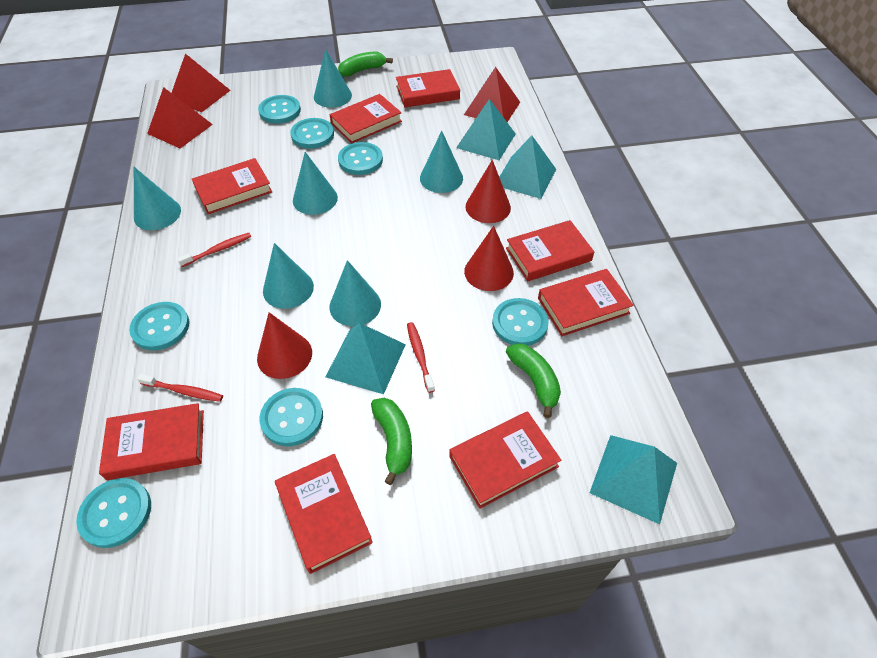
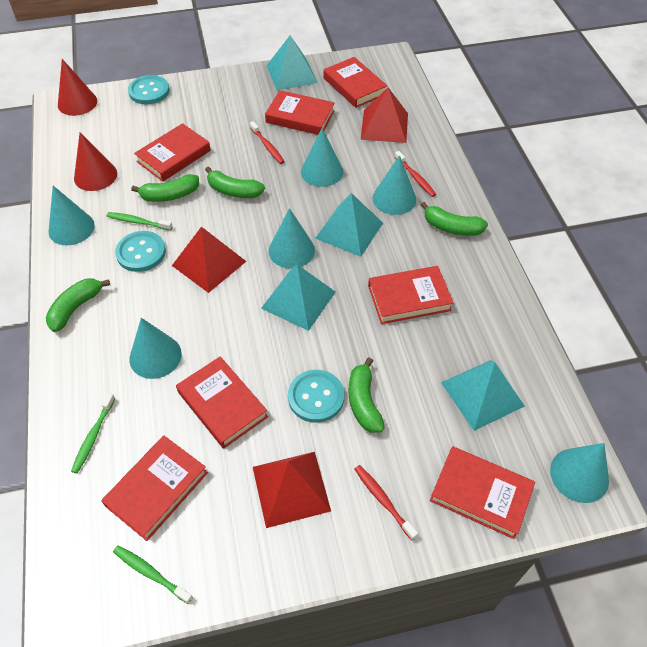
green banana: [338,51,393,76] [371,398,412,485] [506,343,561,418] = 3 -> [46,278,110,332] [131,174,199,202] [205,166,265,198] [349,357,385,433] [421,202,488,236] = 5
green toothbrush: none = 0 -> [71,393,115,473] [107,212,173,230] [113,545,193,604] = 3
red book: [99,403,204,480] [192,158,272,214] [275,454,373,574] [330,94,402,143] [396,69,460,107] [449,411,561,509] [506,220,594,281] [538,269,634,336] = 8 -> [101,436,208,541] [134,123,211,182] [176,356,268,449] [265,90,334,135] [323,57,387,108] [368,266,453,324] [430,446,535,539] = 7
red cone: [257,312,312,379] [464,226,514,291] [466,160,511,223] = 3 -> [58,59,97,116] [74,132,117,191] = 2
turquoise button: [76,478,151,548] [129,302,189,350] [258,95,301,124] [259,388,323,446] [290,118,334,149] [338,142,383,175] [492,298,548,346] = 7 -> [115,231,166,272] [128,75,170,104] [288,370,344,423] = 3

